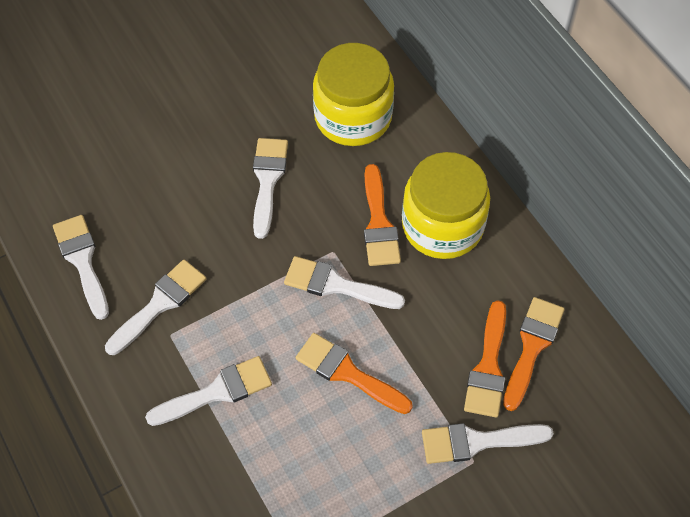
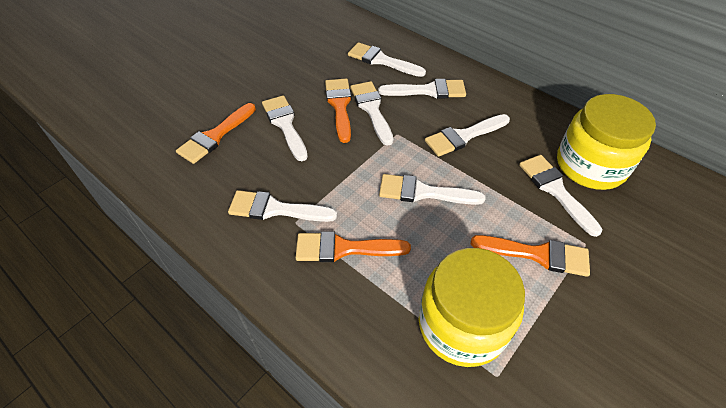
white brush: [53,215,109,320] [105,260,206,355] [145,356,272,426] [253,138,288,239] [284,256,405,309] [422,423,554,464] = 6 -> [228,190,337,222] [262,95,308,161] [348,42,426,77] [350,81,393,146] [378,79,466,98] [379,174,485,205] [425,114,510,157] [519,155,602,237] = 8

